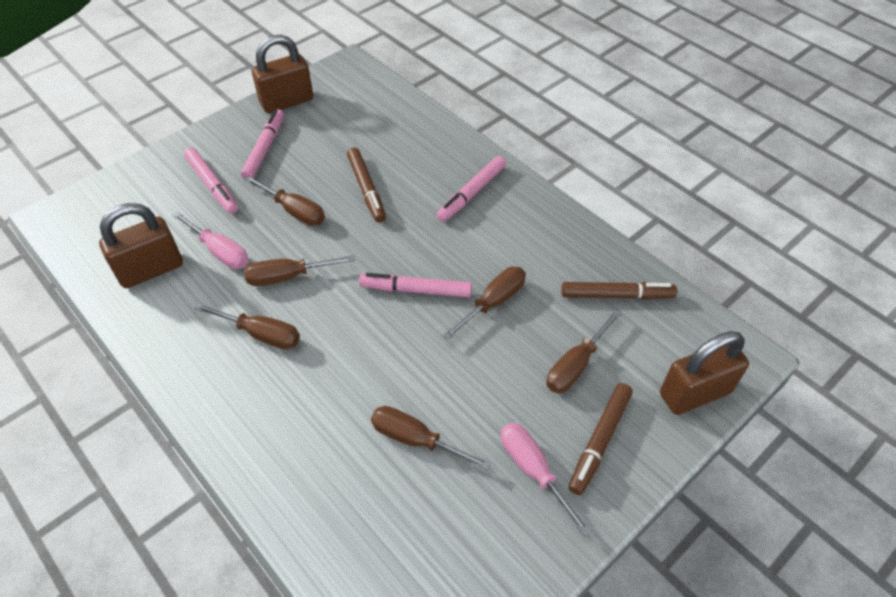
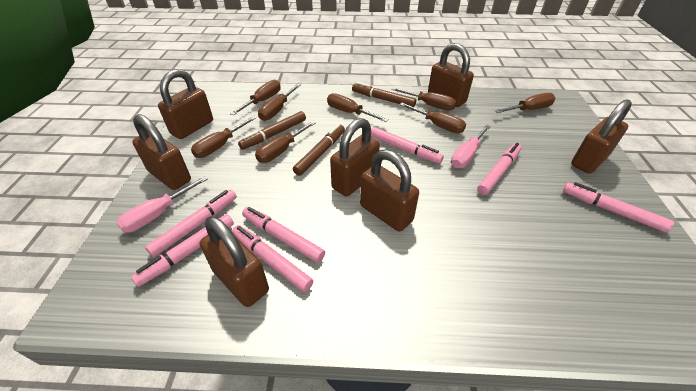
brown padlock: [99,203,183,288] [252,35,313,113] [660,331,749,415] = 3 -> [132,114,191,190] [158,69,213,139] [200,216,269,307] [330,118,380,196] [360,149,419,232] [428,43,474,107] [571,99,632,174] = 7
brown screwdriver: [194,303,300,349] [244,175,325,226] [244,255,355,286] [371,406,491,470] [443,267,526,340] [547,310,622,393] = 6 -> [191,116,256,158] [230,80,281,115] [255,121,316,163] [258,83,301,121] [327,93,389,122] [391,87,457,111] [399,103,466,133] [495,93,556,113] = 8
pink marker: [184,148,238,214] [241,109,284,179] [359,273,472,298] [437,156,506,222] = 4 -> [131,214,234,287] [145,190,237,257] [232,225,313,292] [242,207,325,263] [371,127,444,164] [477,143,522,195] [563,182,674,232] = 7

